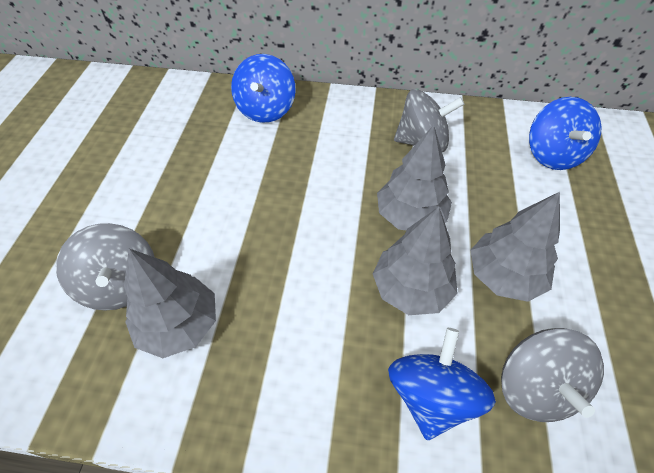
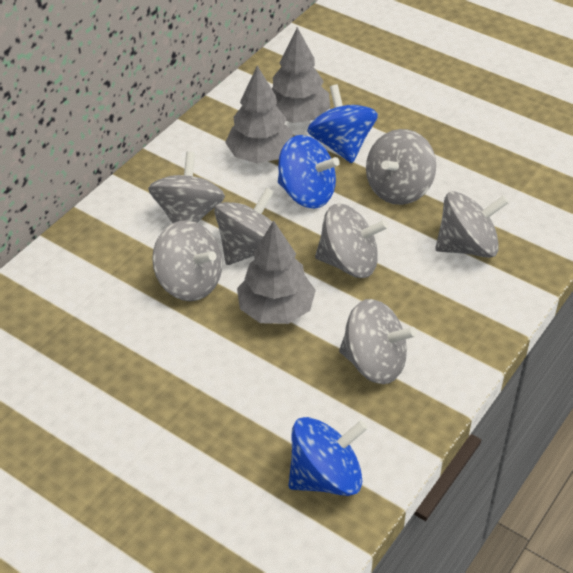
grey spinning top: [56,223,155,311] [394,89,464,152] [501,328,604,422] = 3 -> [148,151,225,223] [152,220,223,301] [214,187,274,265] [315,204,388,278] [339,299,417,384] [366,129,436,205] [435,191,509,258] = 7
grey tree: [124,249,216,358] [373,207,458,315] [377,125,452,230] [470,192,560,302] = 4 -> [225,66,293,163] [237,220,316,324] [272,27,330,123] = 3

